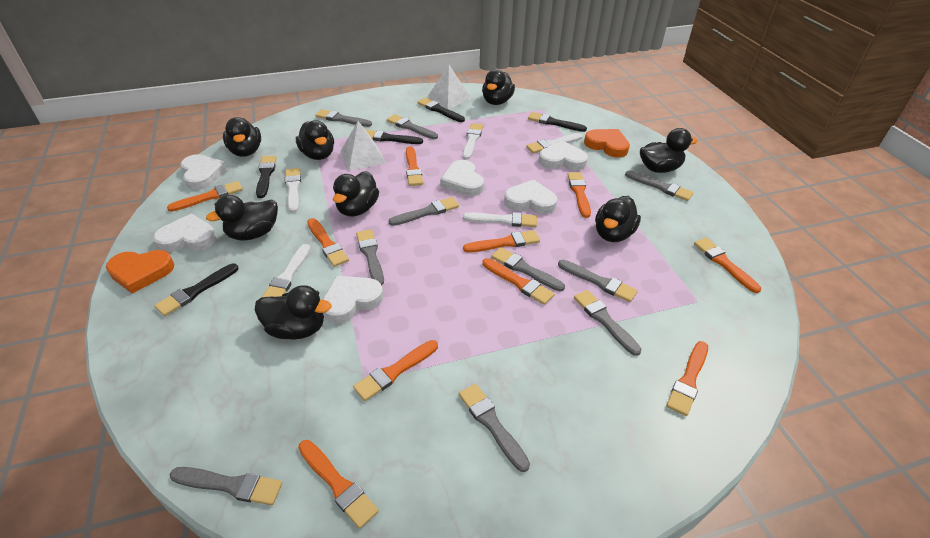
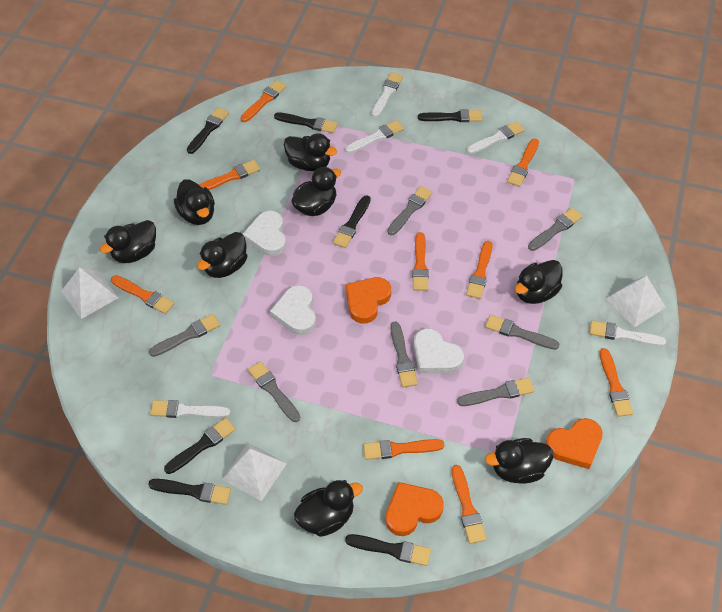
black brush: [154,264,238,316] [256,156,277,198] [366,130,423,144] [417,98,465,122] [528,112,587,132] = 5 -> [148,479,231,505] [164,418,236,474] [187,107,229,154] [274,112,338,133] [333,195,370,248] [345,534,431,566] [418,109,483,122] = 7
grey brush: [170,467,282,505] [315,109,372,127] [356,229,384,285] [387,114,438,139] [389,197,459,226] [459,384,530,472] [491,247,565,291] [558,260,638,302] [574,290,641,356] [625,170,694,201] = 10 -> [149,314,220,357] [248,361,300,422] [387,186,433,235] [390,321,418,387] [457,377,535,406] [485,315,560,350] [528,208,583,251] = 7
orange brush: [167,181,243,212] [298,440,379,529] [307,218,349,267] [353,340,438,401] [406,146,423,186] [463,230,540,253] [482,258,555,305] [567,172,591,218] [666,341,708,416] [694,238,761,293] = 10 -> [111,275,174,314] [199,160,260,190] [240,80,286,122] [363,439,444,460] [412,232,429,291] [452,465,486,544] [466,241,493,299] [507,139,539,187] [600,348,633,417] = 9
orange heart: [106,250,174,294] [584,129,630,158] = 2 -> [346,277,391,324] [385,482,444,536] [546,418,603,469] = 3
white heart: [153,214,217,252] [181,154,227,190] [323,276,383,323] [440,160,484,196] [504,180,557,214] [539,141,588,170] = 6 -> [242,211,286,256] [270,285,316,335] [413,328,464,373] = 3
white pyramid: [341,121,386,171] [427,65,472,109] = 2 -> [61,267,118,319] [222,443,287,501] [606,276,666,327] = 3

